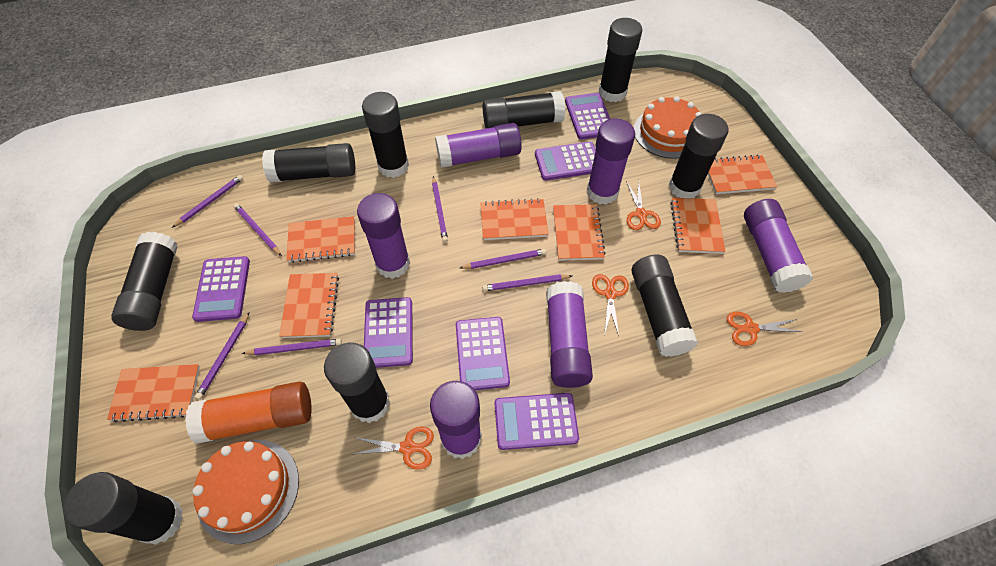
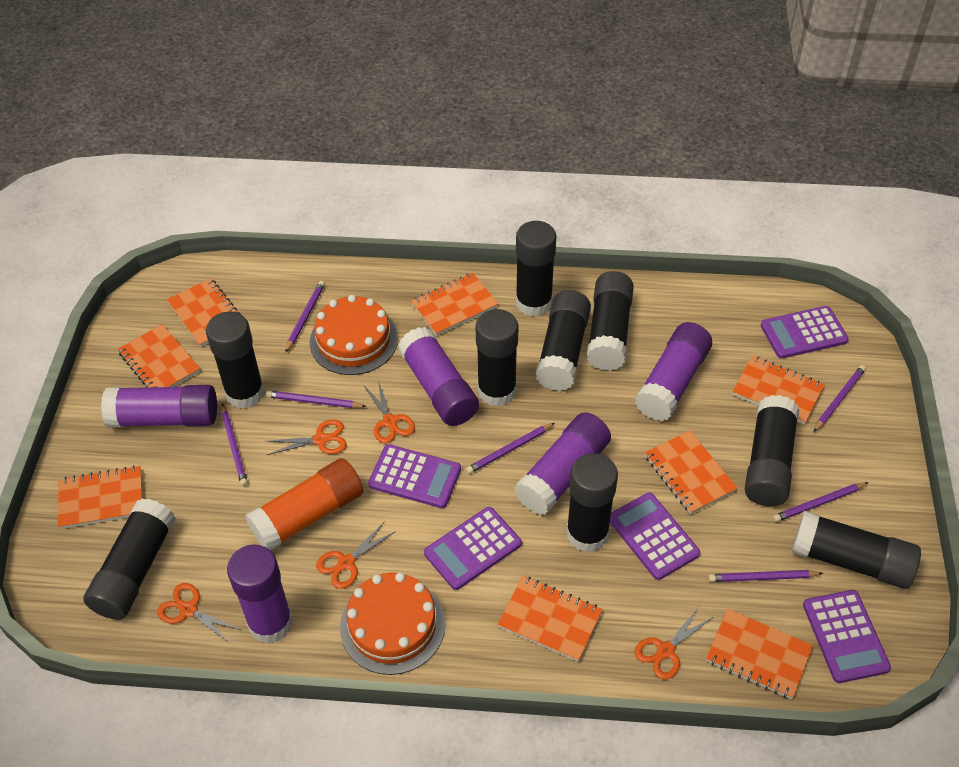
orange notebook: [107,364,200,422] [279,273,339,338] [286,216,355,263] [480,198,548,240] [553,204,606,261] [670,198,726,254] [708,154,777,194] = 7 -> [58,465,142,529] [118,324,200,387] [167,278,241,347] [411,273,499,336] [497,576,603,662] [645,430,738,514] [706,609,813,699] [732,356,825,424] = 8
orange scissors: [354,427,434,470] [592,274,629,336] [626,180,661,230] [727,312,802,346] = 4 -> [157,583,241,643] [266,419,347,455] [316,521,396,589] [364,380,415,443] [635,607,713,680] = 5
purple calculator: [192,256,250,322] [364,297,413,368] [456,317,510,390] [495,393,579,450] [535,142,596,181] [565,93,610,140] = 6 -> [368,444,461,508] [424,507,522,590] [610,492,700,580] [760,306,849,359] [803,590,891,683] = 5
purple glue stick: [357,193,410,279] [430,381,482,459] [435,123,522,168] [546,281,593,388] [587,119,635,205] [744,199,813,293] = 6 -> [101,385,217,427] [227,544,293,643] [398,327,479,426] [514,412,611,515] [635,322,712,421] = 5

